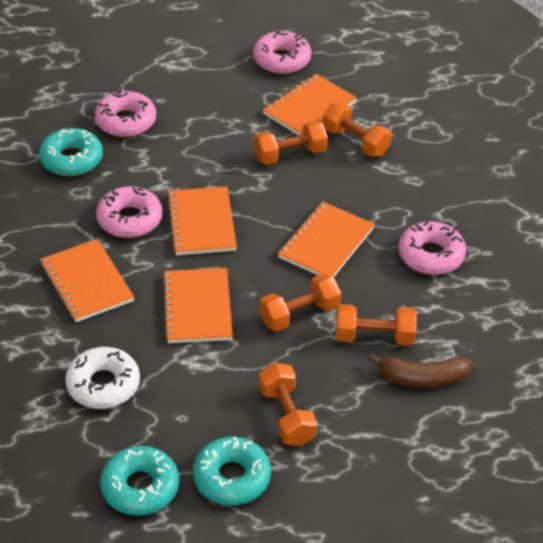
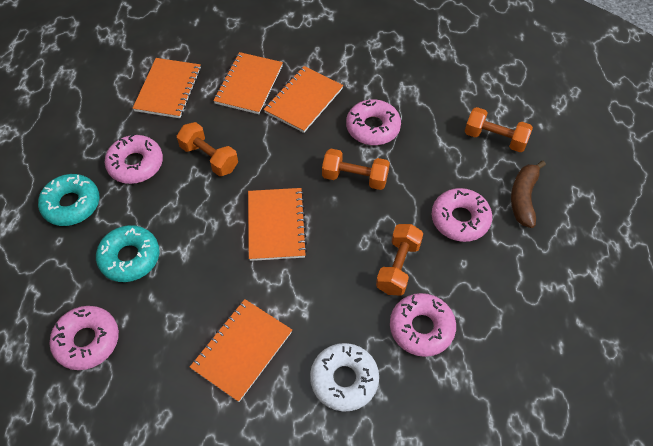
orange dumbbell: [254,121,328,165] [259,274,341,331] [259,363,317,446] [323,103,392,157] [336,304,417,345] = 5 -> [177,122,238,176] [322,149,390,190] [376,224,423,296] [465,107,533,152] = 4
pink donut: [95,91,156,137] [96,186,163,238] [253,31,311,74] [398,221,466,275] = 4 -> [49,306,119,370] [105,134,163,184] [346,99,401,145] [390,293,456,357] [431,188,492,242] = 5
turquoise donut: [39,128,103,176] [100,446,179,515] [193,436,271,505] = 3 -> [38,174,99,226] [96,225,160,282] = 2

